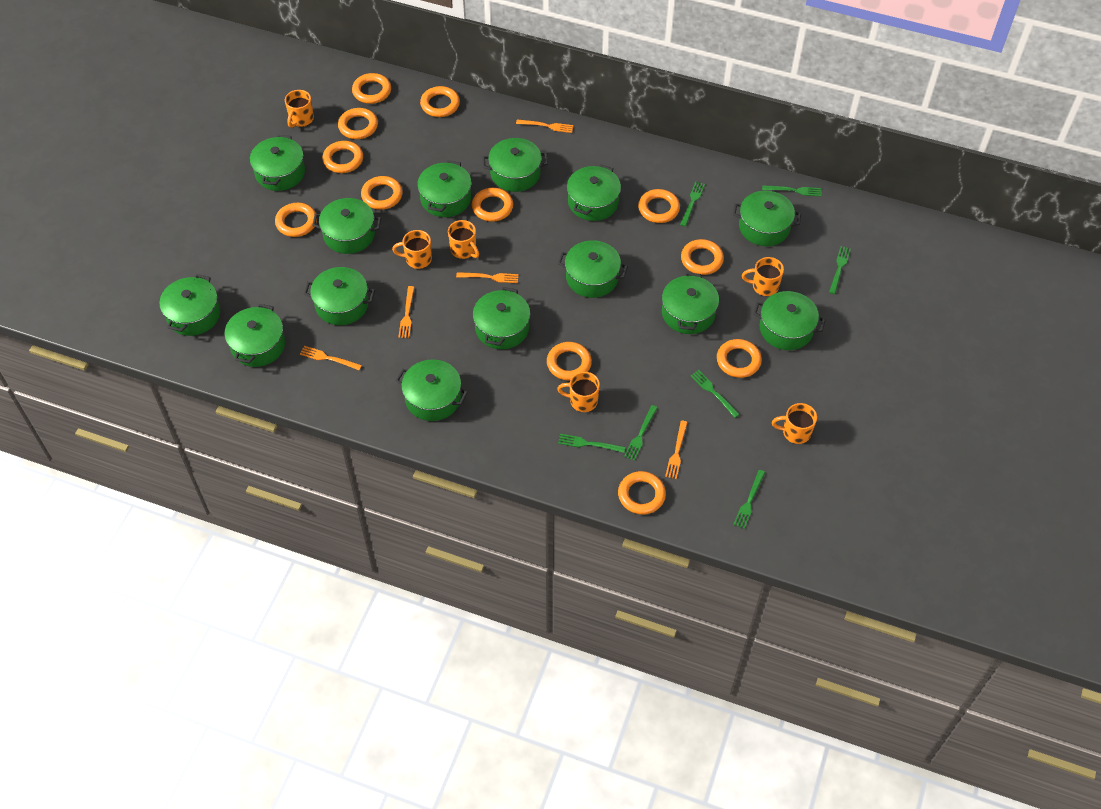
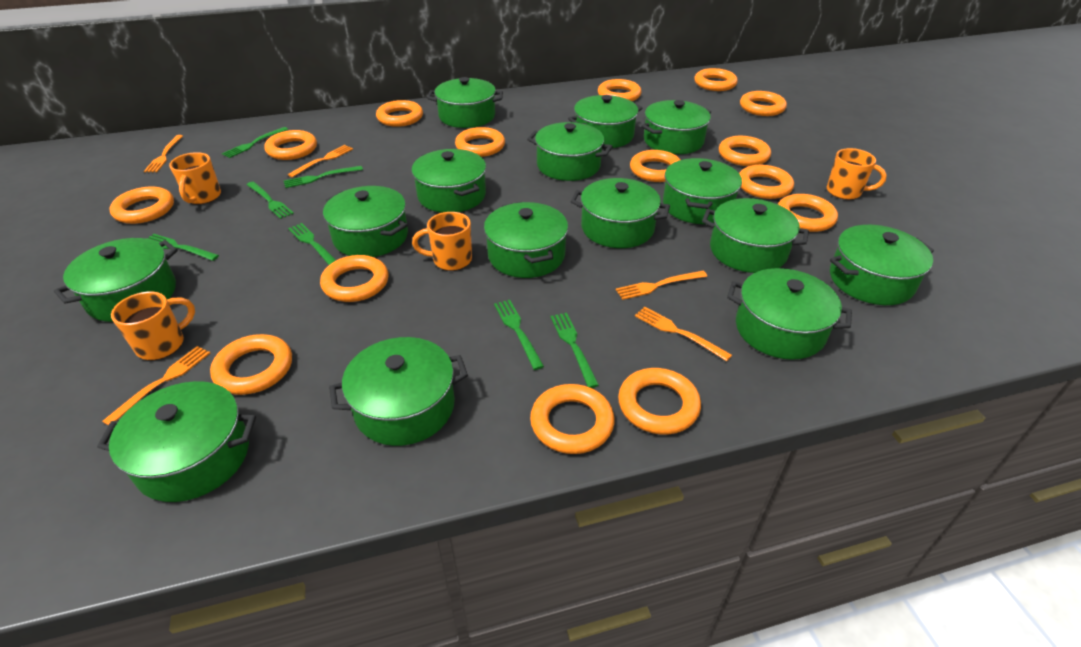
green pot: [159,274,220,336] [224,304,285,367] [250,135,305,191] [304,267,375,325] [312,198,381,254] [395,359,468,421] [417,160,472,217] [473,287,530,349] [482,138,548,192] [558,240,628,298] [567,164,621,221] [662,272,719,334] [733,191,801,246] [753,291,826,350] = 14 -> [54,238,178,322] [97,381,256,502] [323,186,408,257] [329,337,468,446] [411,149,486,213] [427,77,503,128] [484,202,568,278] [527,122,613,181] [568,95,643,148] [570,178,670,248] [641,100,711,154] [663,158,742,224] [702,198,809,273] [727,268,852,360] [830,225,934,305] = 15
orange mug: [285,90,314,128] [392,230,432,269] [448,220,479,259] [557,372,600,412] [742,257,784,296] [772,403,817,444] = 6 -> [111,291,195,360] [169,152,221,204] [412,212,472,271] [827,148,887,200] = 4
orange ring: [275,203,317,237] [323,141,363,173] [338,108,378,139] [352,73,391,104] [361,176,402,210] [420,86,460,117] [472,188,513,222] [547,342,592,381] [618,471,666,514] [638,189,680,223] [681,239,724,275] [717,339,762,378] = 12 -> [110,186,174,224] [210,334,292,395] [264,130,317,160] [320,255,388,302] [376,100,423,127] [455,127,505,157] [530,384,614,454] [598,79,642,101] [618,368,701,435] [630,150,681,182] [694,68,738,91] [719,136,771,166] [739,165,794,199] [740,91,787,116] [778,194,838,232] = 15

